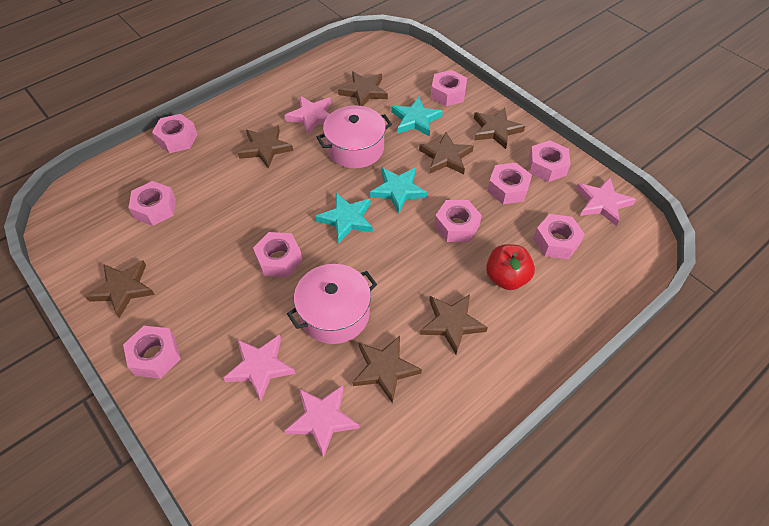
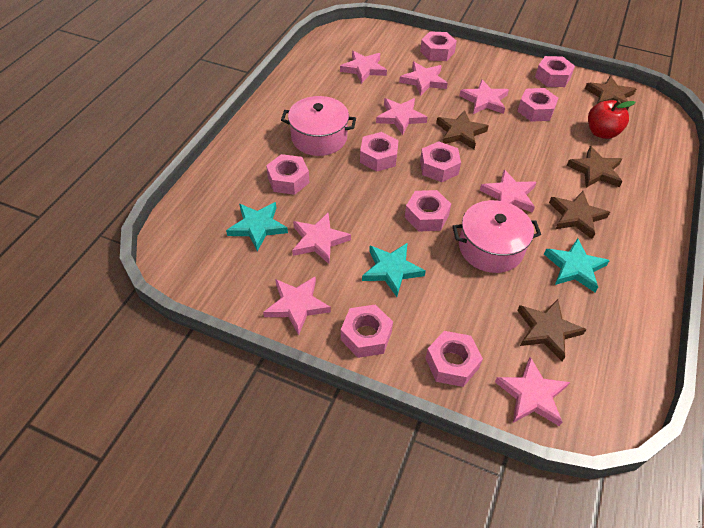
brown star: [86,260,155,318] [238,125,293,169] [338,71,388,106] [352,336,422,404] [419,132,474,174] [420,294,488,354] [474,108,525,149] = 7 -> [436,110,488,149] [517,299,587,361] [549,191,610,239] [567,146,623,188] [585,76,636,111] = 5
pink star: [223,334,296,401] [284,96,331,135] [285,385,360,458] [576,178,636,226] = 4 -> [263,277,331,335] [292,213,351,264] [340,51,387,84] [376,98,428,135] [399,62,448,96] [459,79,509,114] [480,169,537,213] [495,357,570,426] = 8

